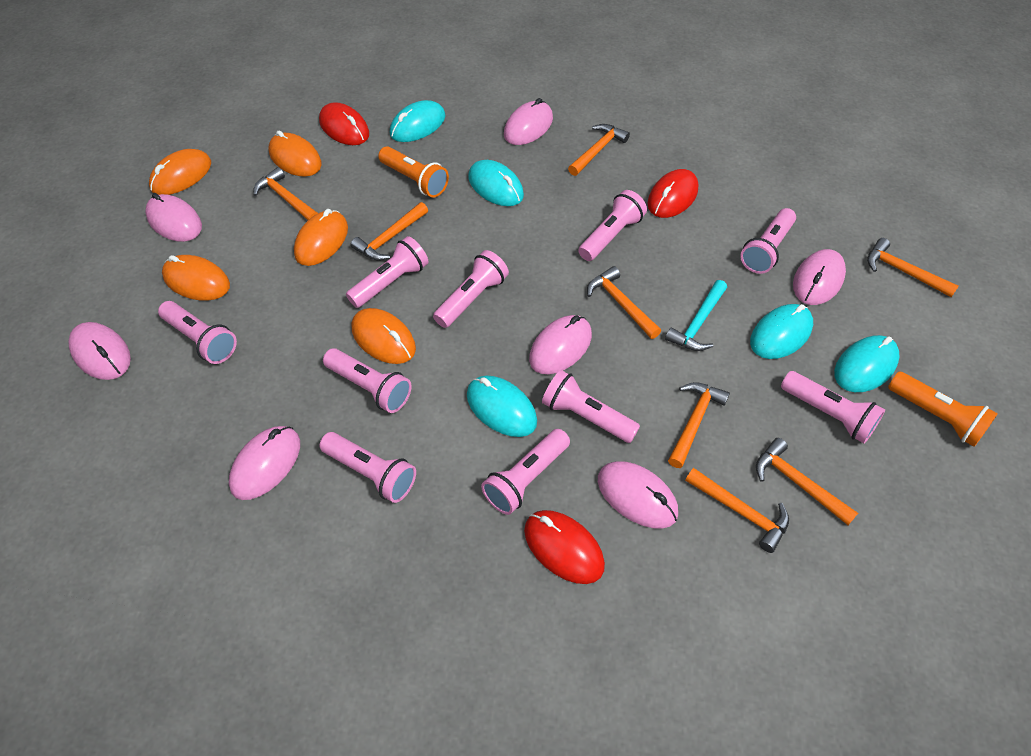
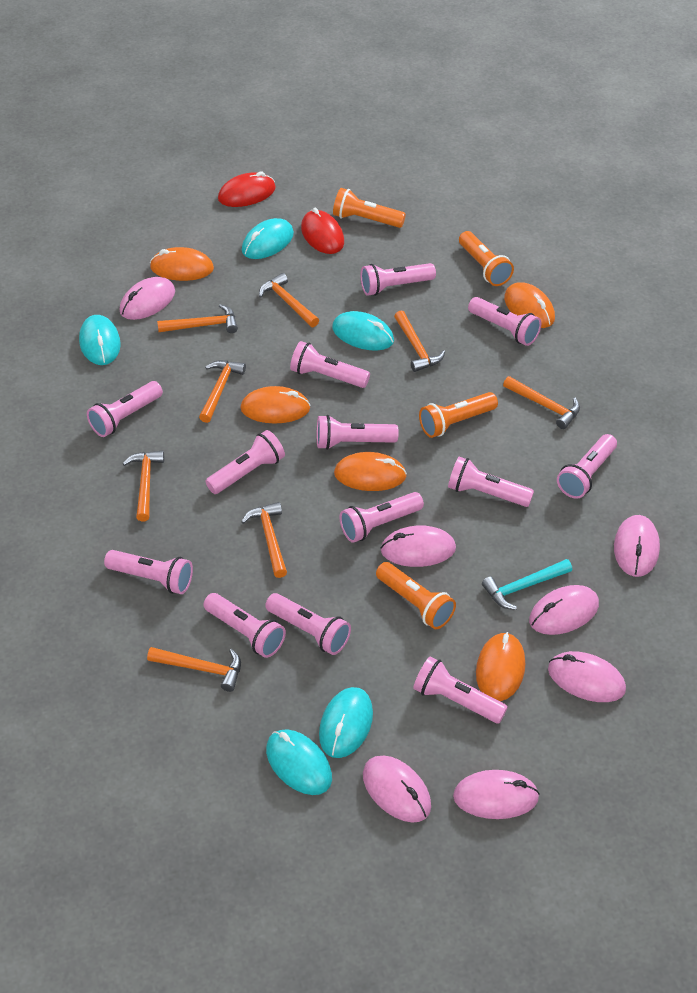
orange flashlight: [378,146,449,198] [888,372,998,447] = 2 -> [333,188,406,228] [376,562,456,629] [419,392,498,438] [459,231,514,286] = 4
pink flashlight: [158,301,237,364] [320,432,416,503] [323,348,412,413] [346,236,429,308] [433,250,509,328] [481,429,570,515] [542,370,640,443] [578,190,647,261] [740,208,796,274] [781,371,885,443] = 10 -> [87,381,163,437] [104,550,193,594] [203,593,286,658] [205,430,285,494] [265,593,351,655] [290,341,370,388] [317,415,399,450] [340,492,424,543] [361,263,436,296] [413,656,508,723] [448,457,534,507] [468,297,541,346] [557,434,617,499] = 13
red mouse: [319,102,369,145] [524,510,605,584] [647,169,698,218] = 3 -> [218,171,276,207] [301,208,344,254] = 2

